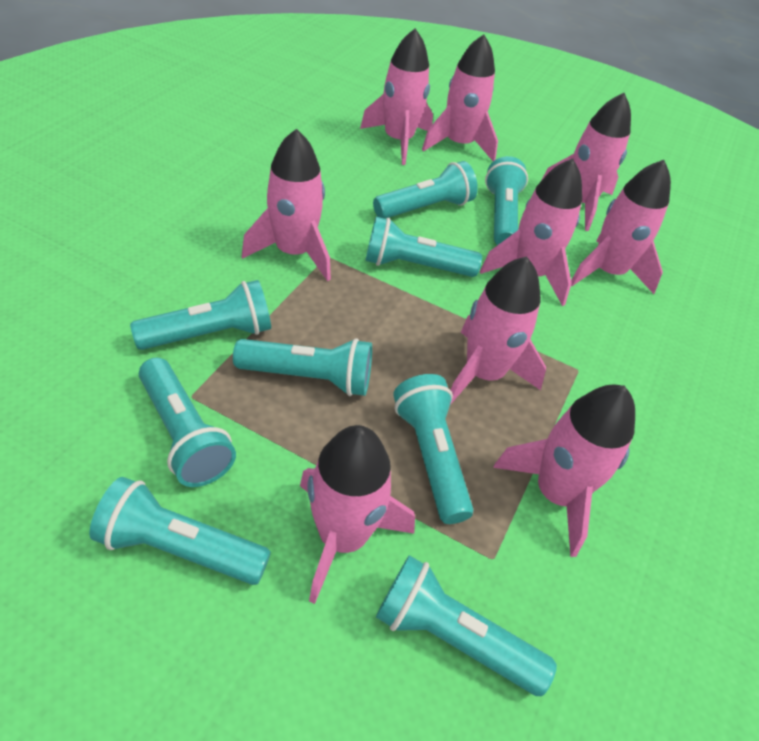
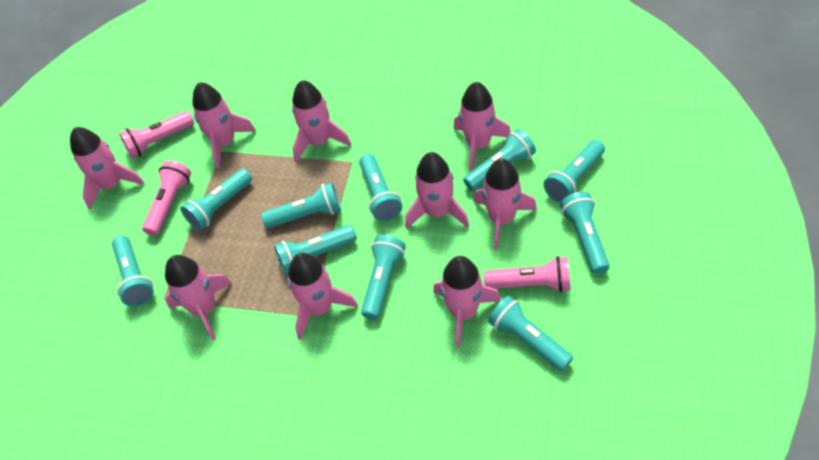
pink flashlight: none = 0 -> [119,111,194,158] [142,161,191,236] [484,256,571,292] = 3
turquoise flashlight: [89,477,271,585] [130,280,271,350] [139,358,236,487] [233,338,372,396] [366,217,482,277] [373,161,478,219] [376,555,557,696] [393,374,473,524] [485,156,528,245] = 9 -> [112,236,154,306] [180,169,252,231] [261,182,341,228] [274,225,357,275] [359,154,402,221] [361,235,406,320] [463,129,536,191] [488,296,573,371] [543,140,605,203] [560,192,610,274] = 10

